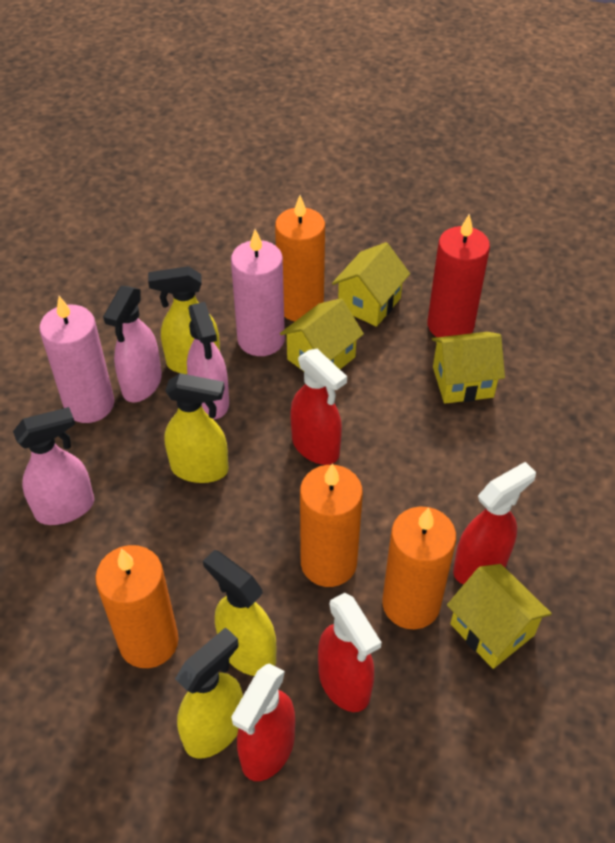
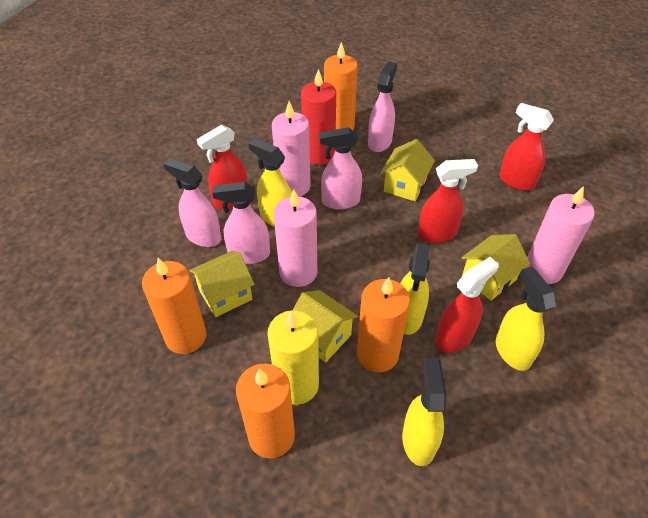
pink candle: [39,296,114,423] [231,229,285,356] = 2 -> [272,101,311,197] [274,189,317,287] [526,186,595,284] = 3
pink spray bottle: [13,407,94,525] [103,286,162,402] [187,302,229,419] = 3 -> [163,158,222,247] [212,182,270,264] [319,127,362,210] [368,61,397,152] = 4
yellow candle: none = 0 -> [267,310,319,405] = 1

